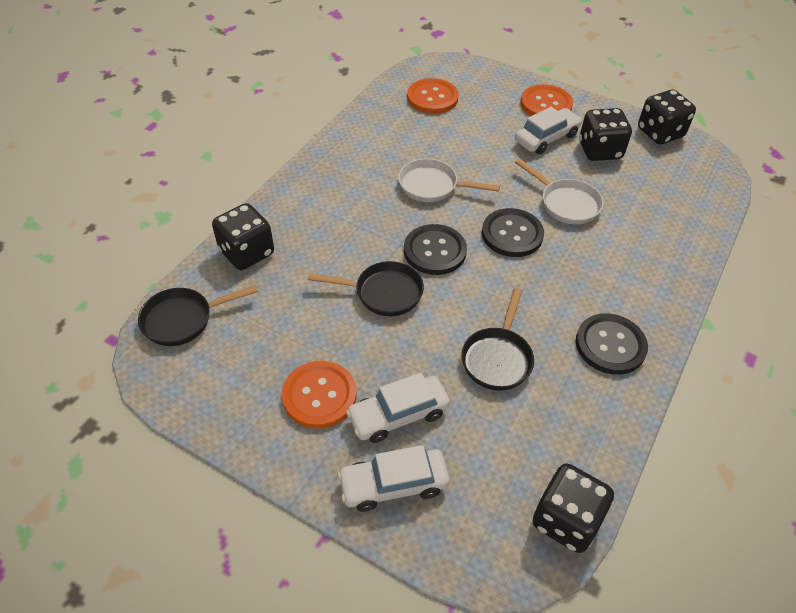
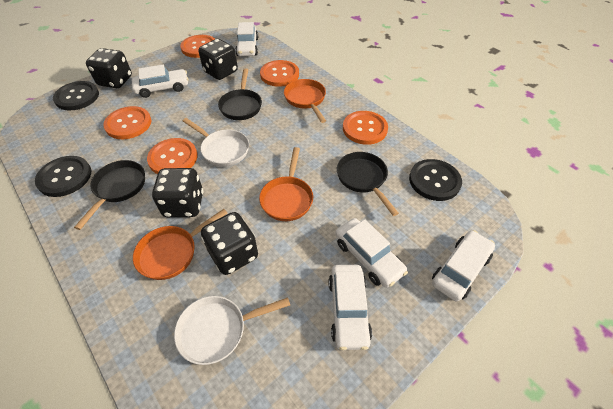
orange button: [282,361,357,429] [407,78,459,114] [520,84,573,116] = 3 -> [103,106,151,139] [147,138,198,174] [180,35,215,58] [260,60,299,87] [343,111,388,145] = 5
orange pan: none = 0 -> [133,209,228,280] [259,147,313,221] [284,79,326,123] = 3
white car: [337,445,449,512] [346,373,450,443] [515,107,582,154] = 3 -> [132,65,188,98] [235,22,258,56] [329,265,372,350] [335,218,408,288] [432,230,495,301] = 5

